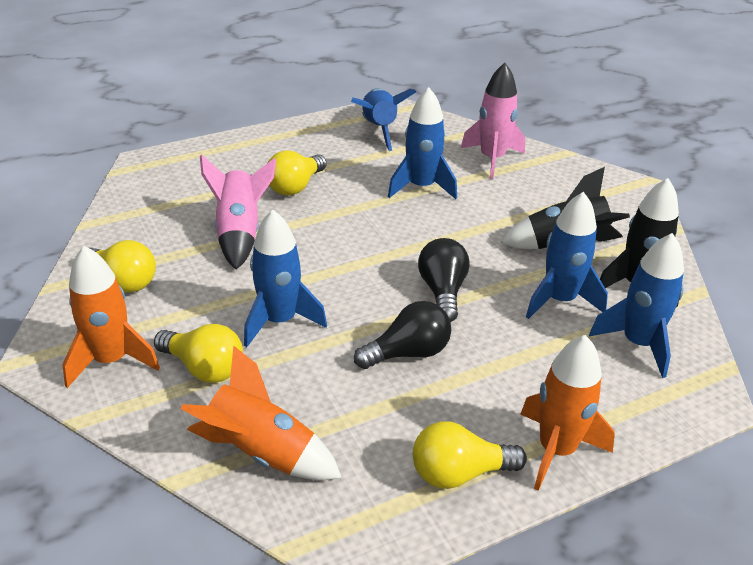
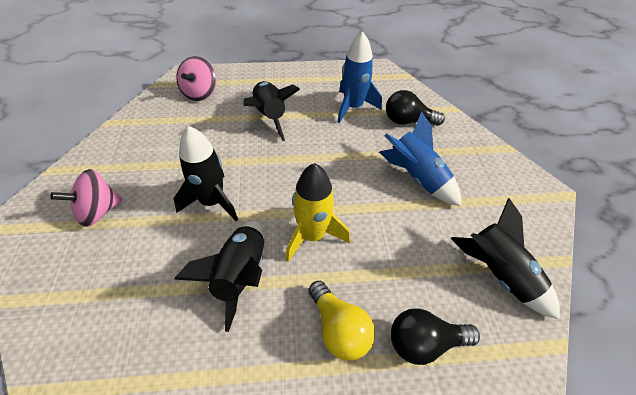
black rocket: [501,167,630,249] [600,178,679,307] = 2 -> [174,126,238,221] [174,221,264,332] [244,81,300,141] [450,198,560,320] = 4
blue rocket: [244,210,327,347] [351,88,416,151] [388,87,457,199] [526,192,608,319] [589,233,684,378] = 5 -> [338,31,382,123] [379,111,461,206] = 2
orange rocket: [62,246,160,388] [180,345,342,480] [521,335,615,491] = 3 -> none = 0
pink rocket: [200,154,276,269] [461,63,525,179] = 2 -> none = 0
pink spinning top: none = 0 -> [50,169,122,227] [176,56,217,101] = 2
yellow light bulb: [89,240,156,293] [154,324,243,383] [268,150,327,196] [413,421,527,489] = 4 -> [308,281,375,361] = 1
yellow rocket: none = 0 -> [286,163,350,262] = 1

